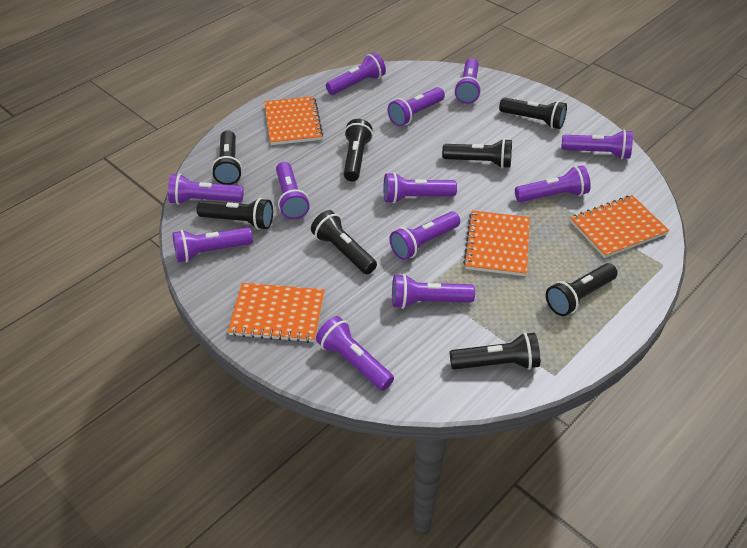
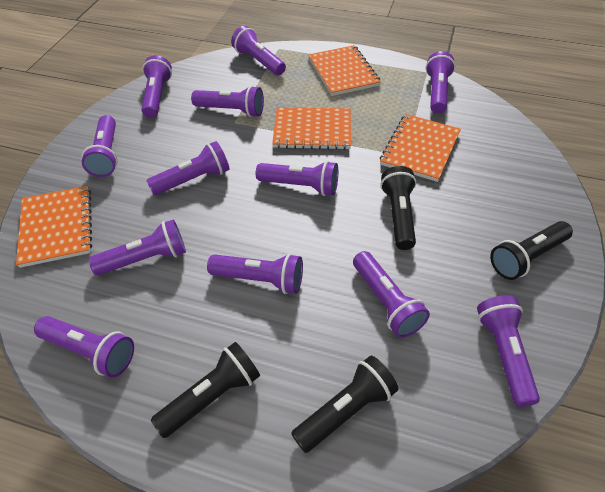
black flashlight: [197,198,273,230] [212,130,242,185] [311,210,377,274] [344,119,373,181] [442,139,512,169] [450,332,540,370] [499,97,567,129] [546,263,618,316] = 8 -> [151,342,260,438] [291,356,399,453] [380,166,416,250] [490,221,573,280] = 4

